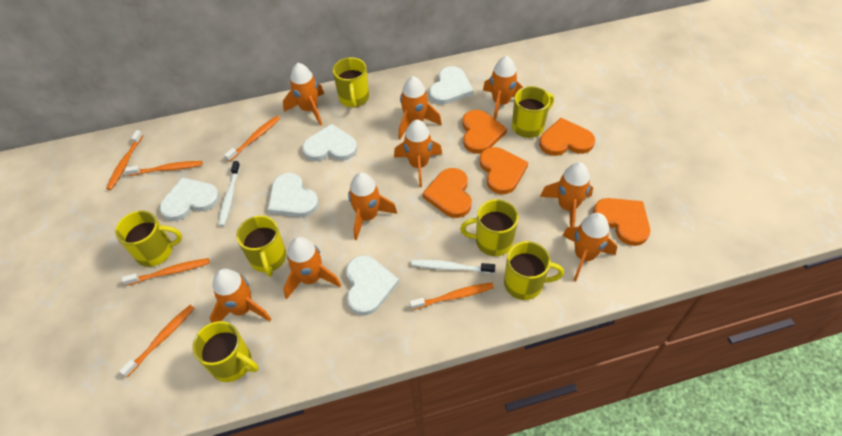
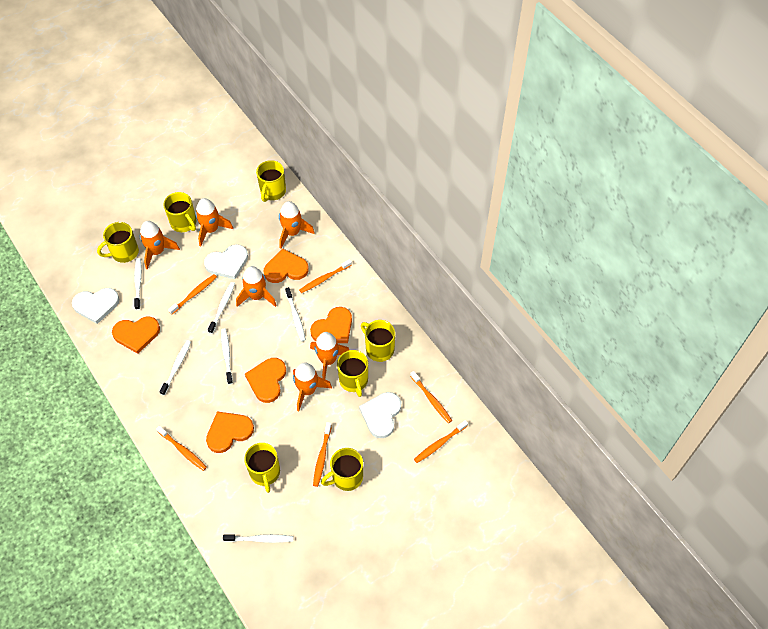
orange rocket: [210,269,271,323] [283,63,324,126] [283,237,341,299] [348,172,397,240] [394,120,442,187] [398,76,442,139] [483,56,523,120] [540,162,593,227] [562,213,617,281] = 9 -> [140,221,180,270] [195,198,233,246] [236,266,277,307] [279,201,315,249] [293,363,332,411] [310,332,349,379] = 6
white heart: [160,177,220,221] [267,173,319,217] [302,124,358,161] [346,255,399,315] [429,66,473,105] = 5 -> [72,288,119,324] [204,244,248,279] [359,392,401,438] = 3
white toothbrush: [218,161,240,226] [411,260,495,273] = 2 -> [134,258,142,310] [159,340,191,395] [208,282,235,334] [221,329,233,384] [223,534,293,543] [285,287,306,342] = 6

